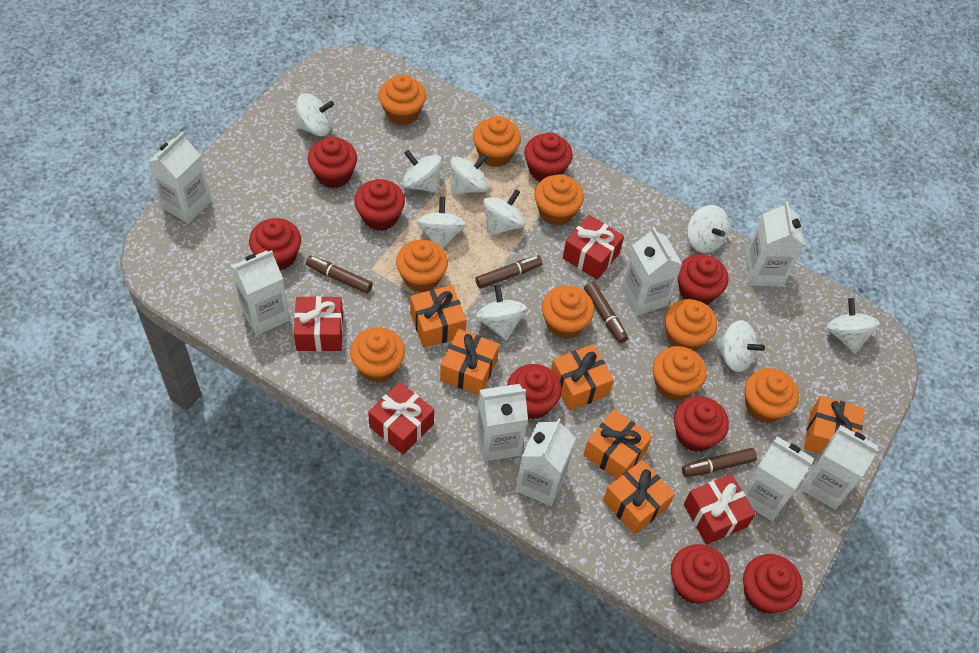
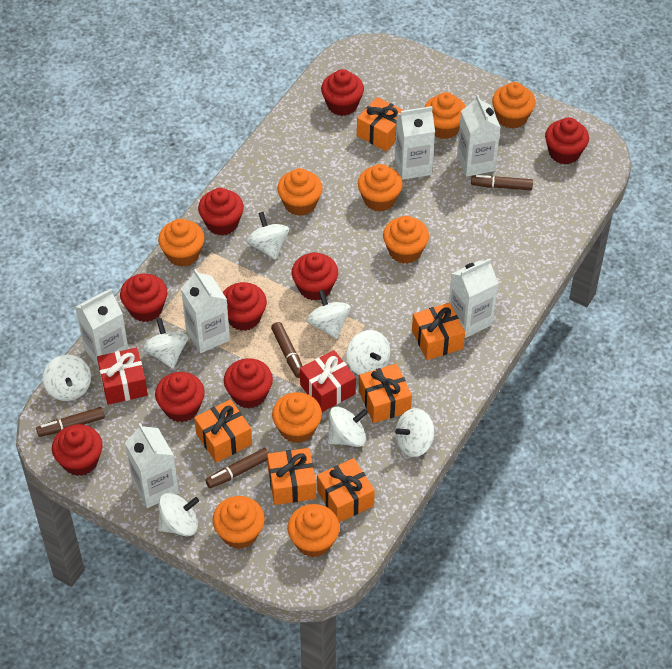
red gift: [294,296,343,351] [368,382,434,455] [563,215,624,280] [684,474,756,545] = 4 -> [97,348,148,405] [300,350,356,412] = 2
white carton: [148,132,211,224] [231,250,290,335] [476,384,528,461] [515,418,576,506] [621,227,683,316] [743,436,814,521] [745,201,804,287] [801,425,879,510] = 8 -> [75,289,128,367] [125,423,179,508] [181,269,230,353] [395,106,435,180] [449,259,498,338] [457,95,501,177] = 6
white spinning top: [294,93,334,136] [402,150,442,193] [417,197,466,248] [450,154,488,195] [476,285,527,341] [483,189,525,236] [687,205,730,253] [715,320,765,372] [827,298,880,353] = 9 -> [43,354,91,401] [143,318,189,369] [158,493,199,536] [246,212,289,260] [306,290,351,339] [328,407,368,447] [347,330,390,375] [395,408,434,457] = 8

